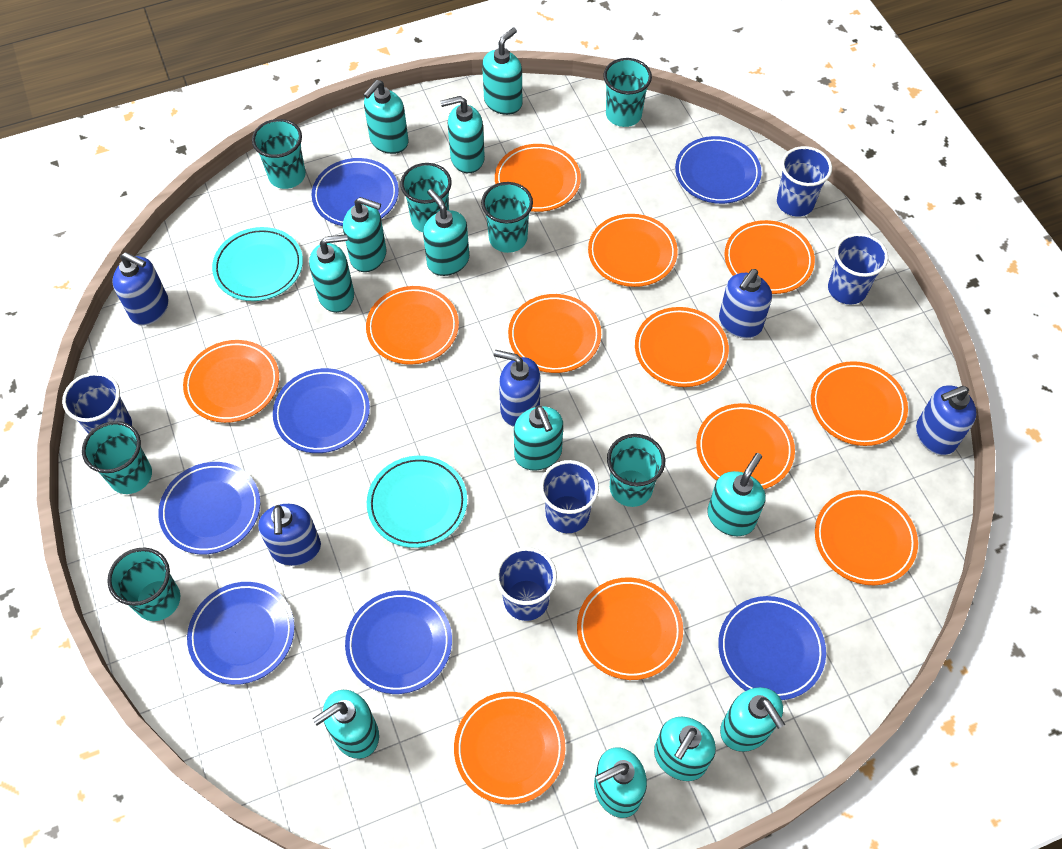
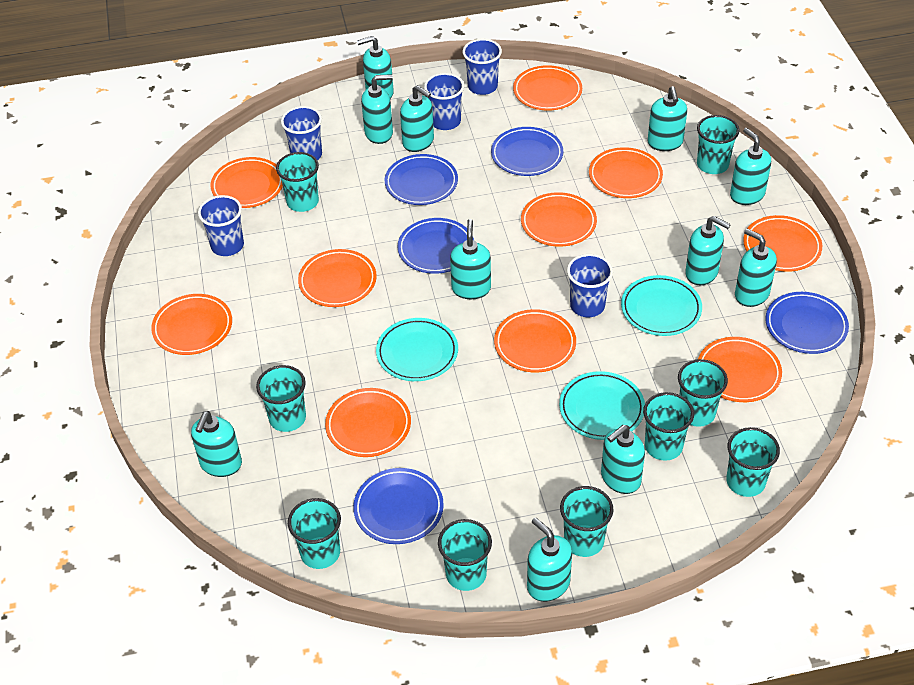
blue plate: [158,462,260,554] [187,582,295,685] [273,368,370,453] [312,158,399,226] [345,590,452,694] [675,136,762,204] [718,596,826,700] = 7 -> [353,468,444,544] [385,154,458,205] [397,218,474,274] [491,127,563,176] [765,292,849,354] = 5
blue soap dispenser: [112,252,169,325] [258,504,321,566] [494,350,540,427] [719,269,772,339] [916,385,977,455] = 5 -> none = 0
orange plate: [183,340,279,423] [366,286,459,365] [454,692,566,805] [495,144,581,212] [508,294,601,373] [577,578,683,680] [588,214,678,287] [635,307,729,387] [696,403,795,489] [724,220,815,294] [811,361,908,446] [815,490,918,585] = 12 -> [151,294,232,355] [211,157,283,208] [298,249,377,307] [325,388,411,457] [494,309,576,372] [513,65,582,111] [521,192,597,247] [589,147,663,198] [698,337,782,402] [743,215,822,272] = 10
turquoise cup: [82,421,152,494] [107,548,180,621] [252,119,306,189] [400,163,452,232] [481,182,533,253] [603,58,652,127] [607,434,665,507] = 7 -> [256,365,306,432] [276,152,319,212] [288,498,341,569] [438,519,492,591] [560,486,614,557] [643,392,694,461] [678,359,728,427] [697,115,739,174] [726,427,780,497] = 9
turquoise plate: [212,227,303,301] [367,456,467,548] = 2 -> [376,318,458,381] [559,371,645,440] [621,275,702,336] = 3
turquoise soap dispenser: [309,234,354,313] [312,690,379,759] [343,197,387,272] [363,80,408,154] [423,189,469,276] [440,96,485,173] [482,27,522,115] [514,406,563,471] [594,747,647,818] [654,717,716,781] [707,453,766,536] [720,687,785,752] = 12 -> [191,411,242,477] [357,36,394,99] [361,74,393,144] [400,85,434,152] [450,219,491,299] [527,517,572,602] [601,425,645,494] [648,86,687,151] [685,216,731,285] [730,128,771,205] [735,229,777,307] = 11

